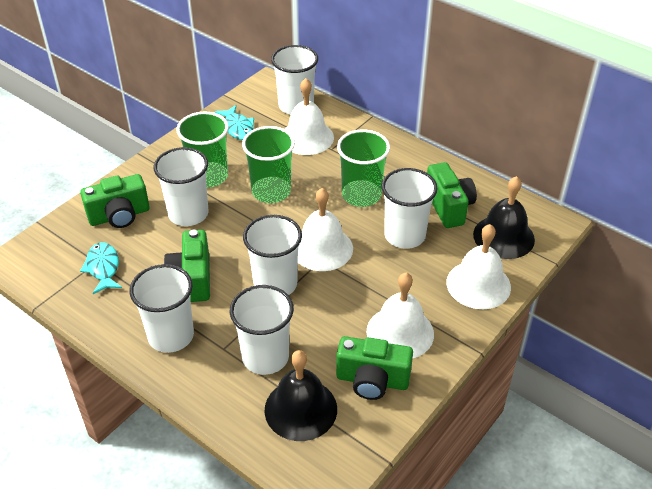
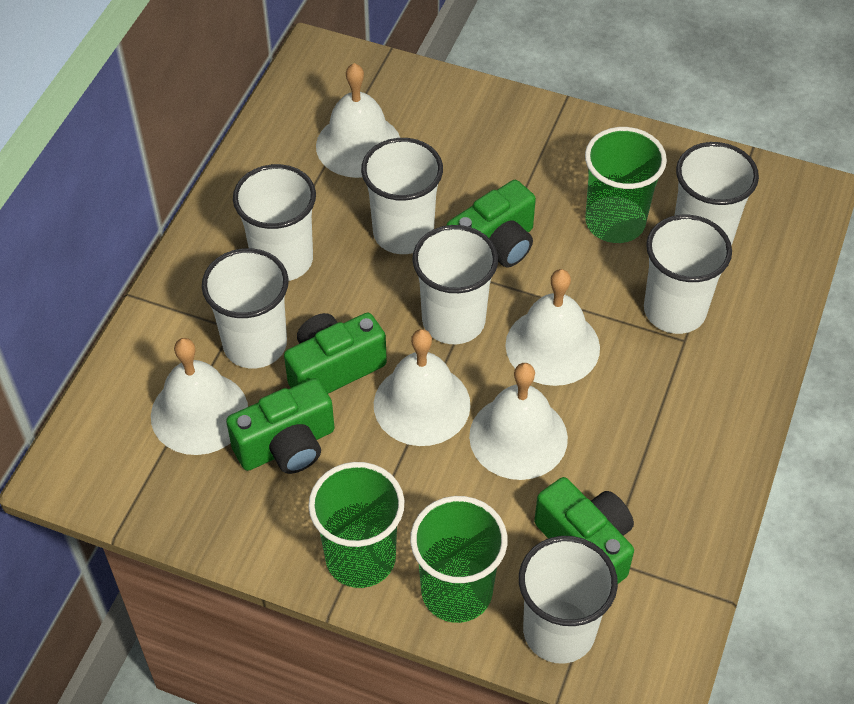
black bell: [265,350,337,441] [473,176,535,259] = 2 -> none = 0
turquoise fish: [80,242,122,294] [215,105,254,140] = 2 -> none = 0
white bell: [285,78,334,155] [298,188,353,271] [366,273,434,358] [447,224,511,309] = 4 -> [151,338,248,455] [316,63,400,178] [374,329,471,446] [469,363,568,480] [505,269,600,386] = 5
white cup: [129,264,194,353] [154,147,209,226] [230,285,294,375] [243,215,302,295] [271,45,318,115] [382,168,438,249] = 6 -> [202,248,289,368] [233,164,316,281] [361,138,443,254] [412,225,498,344] [519,536,618,664] [644,215,732,334] [674,142,759,245] = 7

